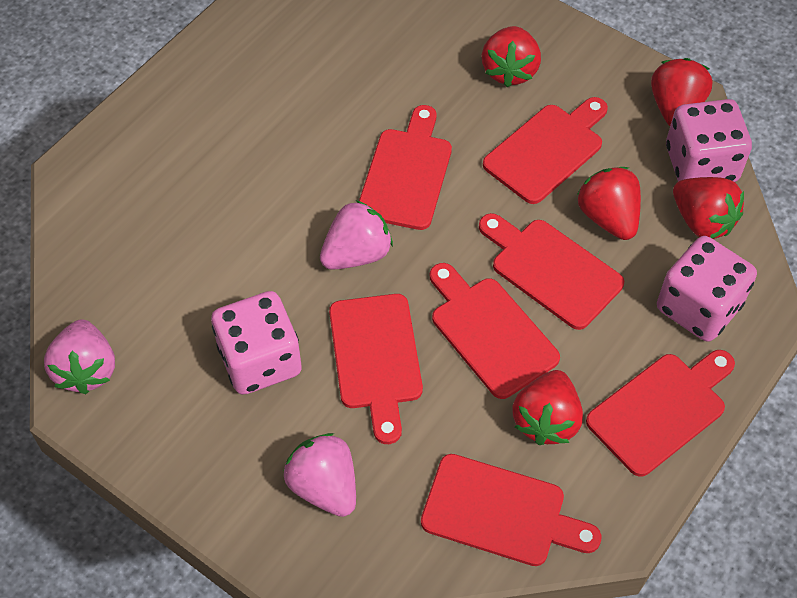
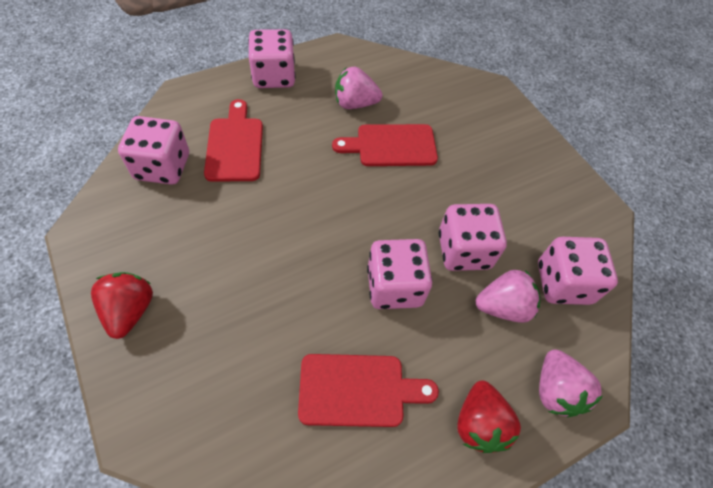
pink dice: [211,291,302,395] [657,236,757,342] [666,99,752,182] = 3 -> [118,116,189,185] [248,29,296,88] [367,239,432,309] [439,204,507,271] [538,237,618,305] = 5
red cutting board: [329,294,423,444] [359,105,452,230] [421,454,602,566] [430,263,560,399] [479,213,624,330] [483,97,608,204] [586,350,735,477] = 7 -> [204,99,263,182] [298,354,439,427] [332,124,438,166] = 3
red strawberry: [481,26,541,87] [512,370,583,445] [577,167,641,240] [651,58,713,126] [673,177,744,239] = 5 -> [91,272,153,339] [457,381,521,453] = 2

